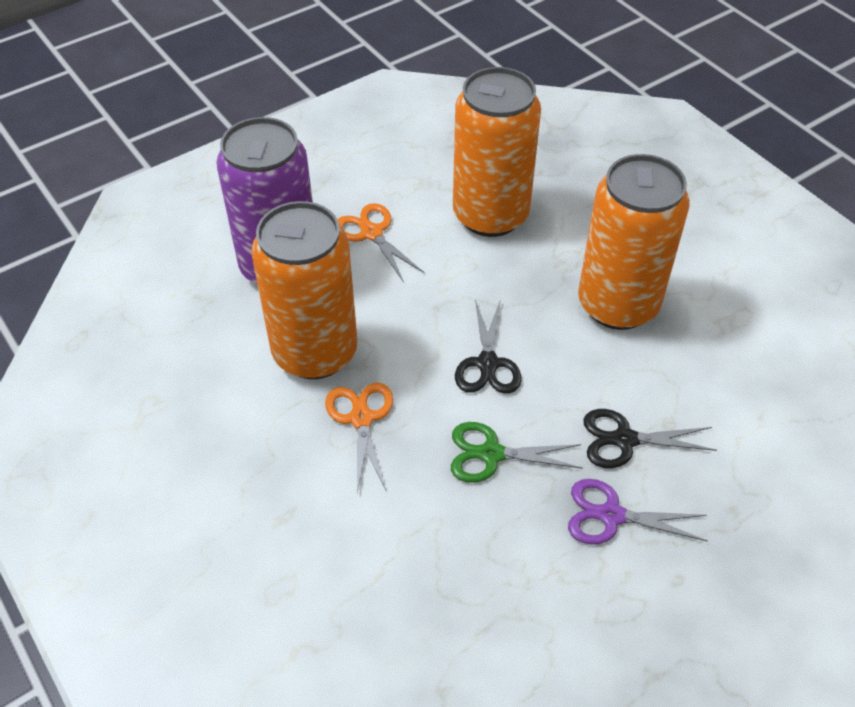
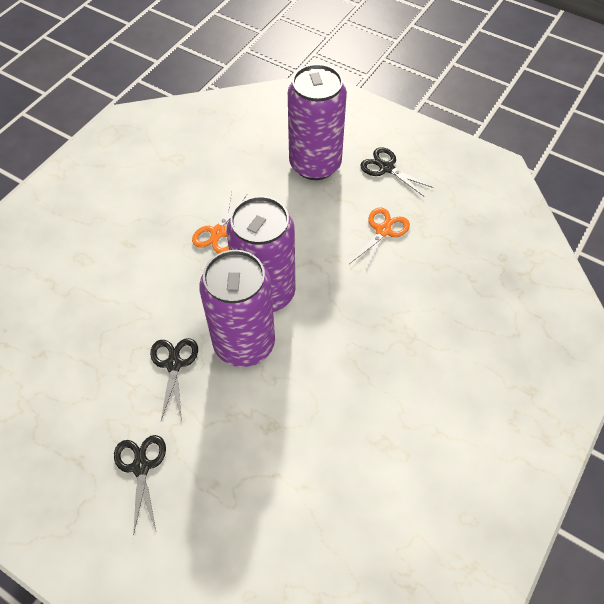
black scissors: [455,299,521,394] [583,409,717,468] = 2 -> [114,435,166,536] [150,338,198,421] [360,147,434,196] = 3
green scissors: [451,422,583,483] = 1 -> none = 0
orange can: [251,201,358,379] [453,67,541,237] [578,154,690,330] = 3 -> none = 0
purple can: [216,117,313,284] = 1 -> [199,250,275,367] [226,196,296,312] [288,64,347,180] = 3
purple scissors: [568,479,708,545] = 1 -> none = 0

